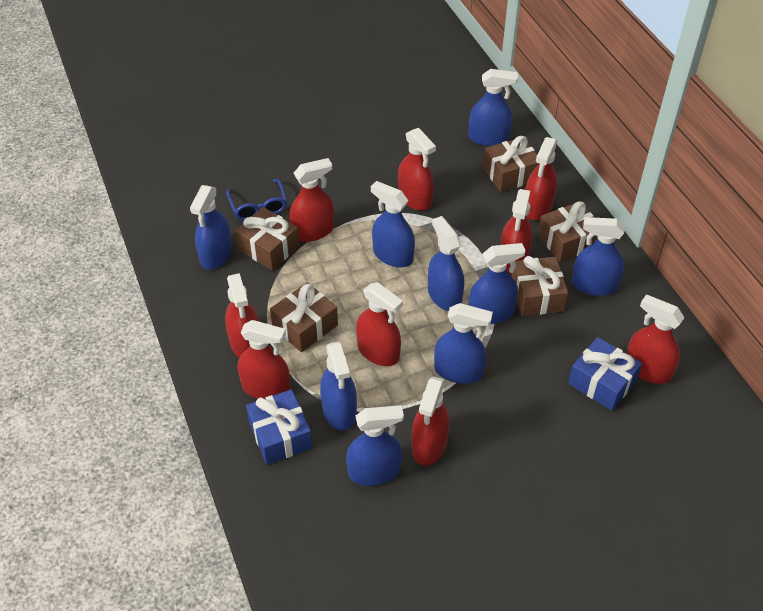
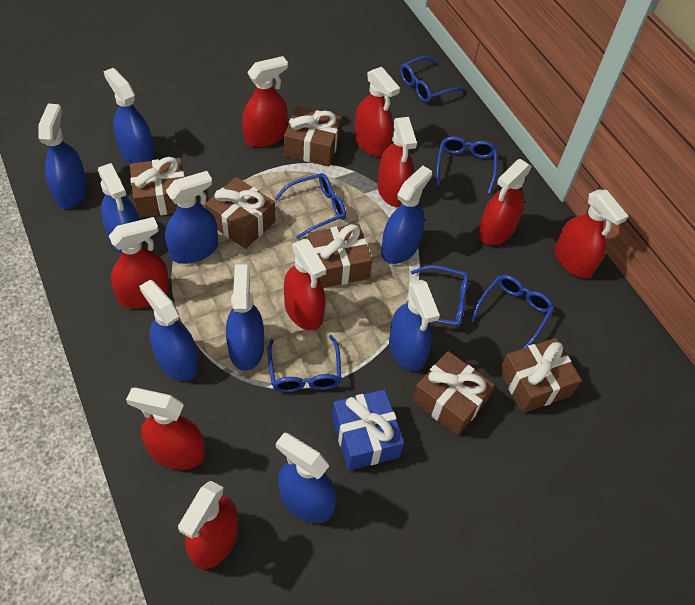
blue gift: [246,389,312,465] [568,337,642,411] = 2 -> [332,389,404,471] = 1
blue glasses: [226,179,287,220] = 1 -> [267,335,342,392] [274,173,346,239] [400,56,465,103] [411,265,469,328] [436,136,497,194] [470,275,554,349] = 6
brown gift: [235,207,300,271] [270,282,338,352] [483,136,539,192] [512,256,568,316] [538,201,598,262] = 5 -> [130,157,185,218] [205,177,275,249] [284,107,342,166] [308,223,372,288] [412,351,495,436] [499,338,582,413] = 6

